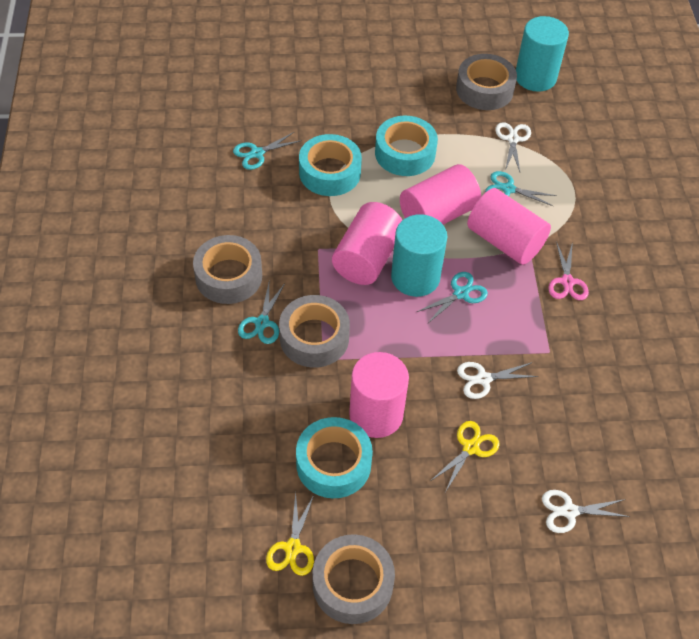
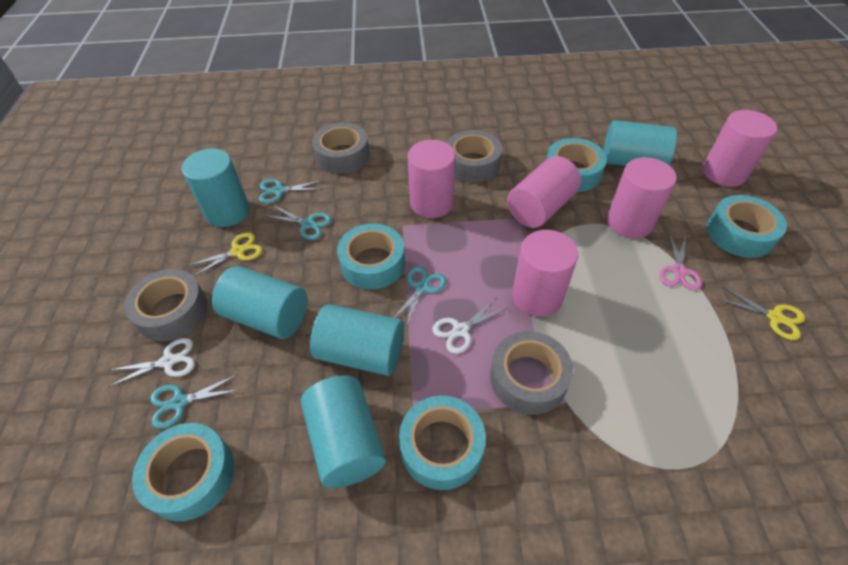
pink cylinder: [332,202,402,285] [349,352,409,438] [400,164,481,225] [467,188,551,265] = 4 -> [408,140,456,218] [507,156,581,228] [512,230,578,317] [607,157,677,239] [703,110,778,187] = 5
turquoise cylinder: [391,214,447,297] [516,16,569,92] = 2 -> [182,148,249,227] [212,266,307,339] [301,375,386,488] [310,304,404,376] [603,120,677,166] = 5
turquoise tape: [296,417,373,498] [299,134,362,196] [375,116,438,176] = 3 -> [132,423,234,521] [337,223,405,290] [399,395,486,490] [546,138,607,192] [707,195,787,258] = 5
white scissors: [457,362,538,399] [495,122,531,172] [542,490,630,533] = 3 -> [108,338,195,387] [432,298,508,354] = 2

